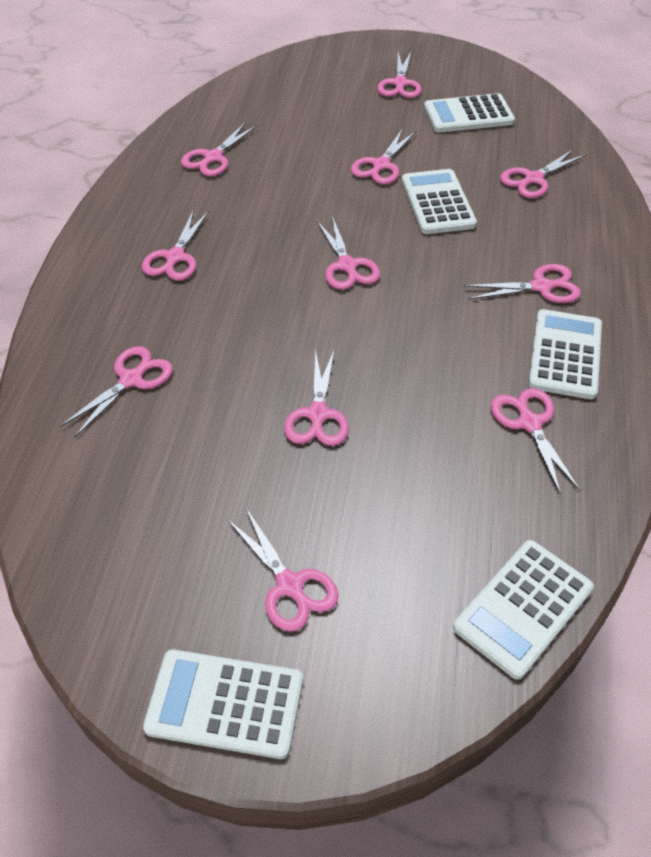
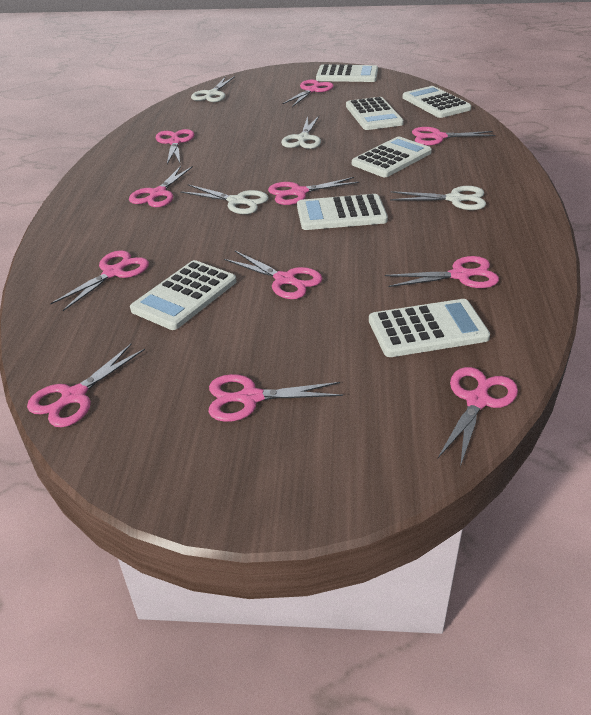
white calculator: [143,649,303,759] [402,169,477,234] [424,93,515,133] [453,540,594,680] [528,309,602,399] = 5 -> [130,260,237,330] [297,194,388,230] [316,64,378,82] [346,97,404,130] [352,137,432,177] [369,299,490,357] [403,86,471,118] = 7
white scissors: none = 0 -> [180,184,269,214] [191,76,235,102] [281,116,321,149] [390,186,486,210] = 4

